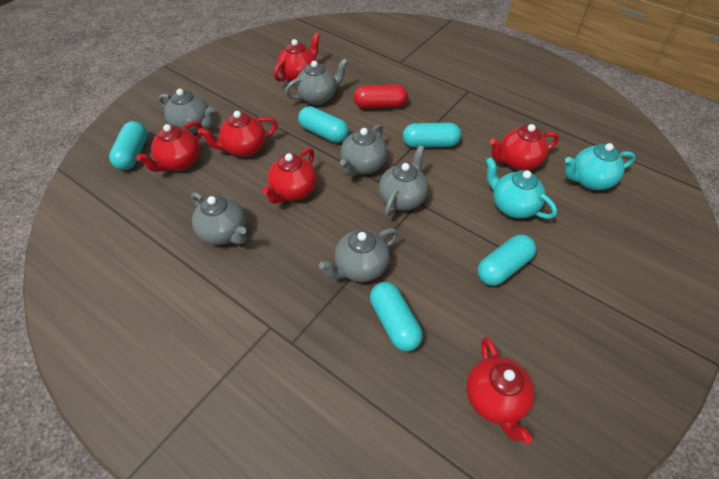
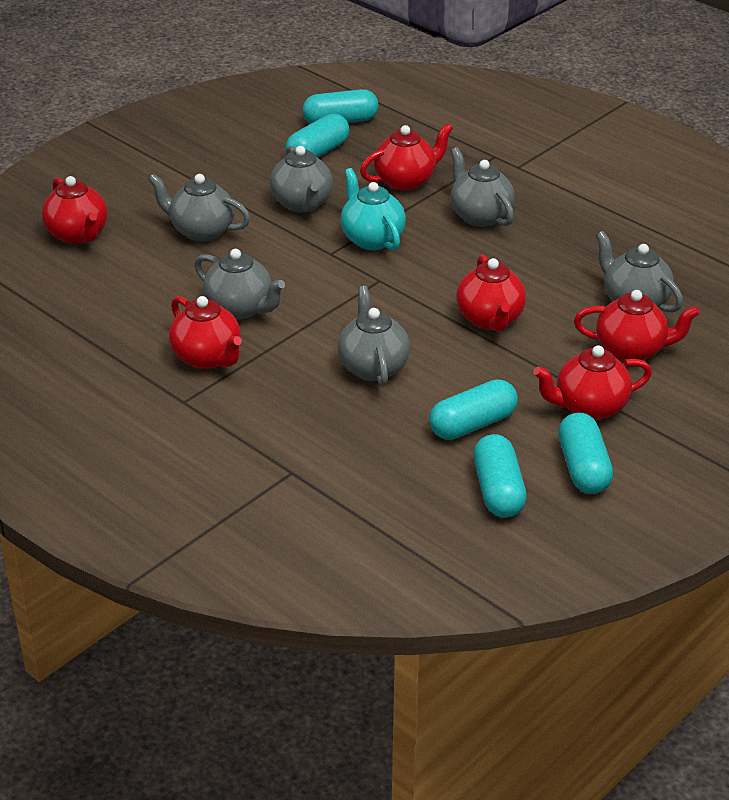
red capsule: [354,84,408,109] = 1 -> none = 0
turquoise teapot: [486,157,557,219] [564,143,636,190] = 2 -> [341,168,406,251] = 1

